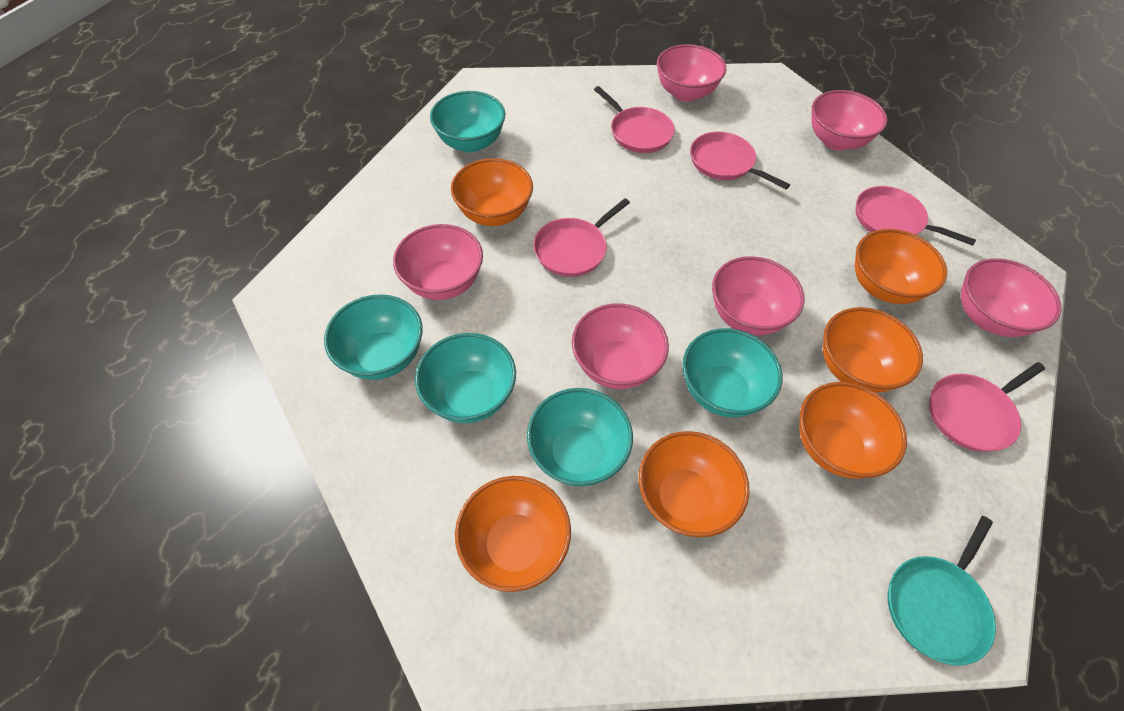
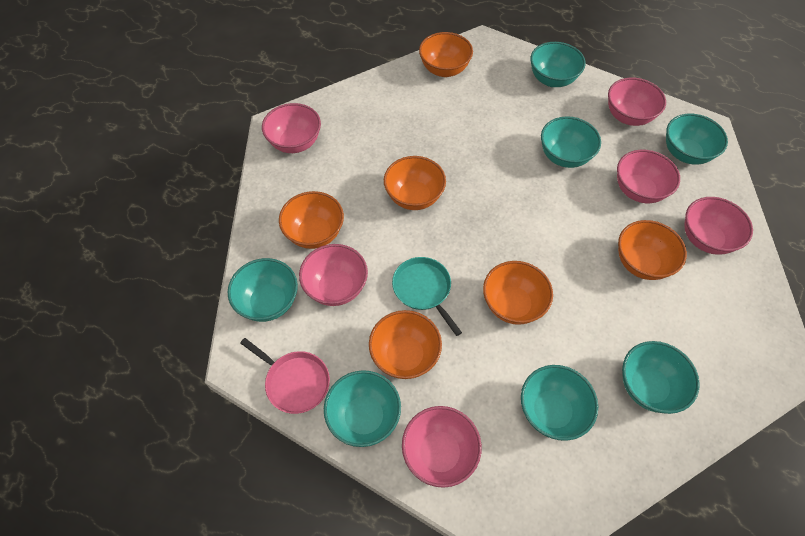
pink pan: [533,198,630,277] [594,86,675,153] [690,132,790,189] [856,186,976,246] [929,362,1045,452] = 5 -> [240,338,330,414] = 1
turquoise bowl: [324,294,423,380] [415,333,516,423] [430,91,505,152] [527,388,633,486] [682,328,782,417] = 5 -> [228,258,298,322] [324,370,401,447] [521,365,598,441] [530,42,586,87] [541,116,601,168] [622,341,700,414] [666,114,728,165] = 7

